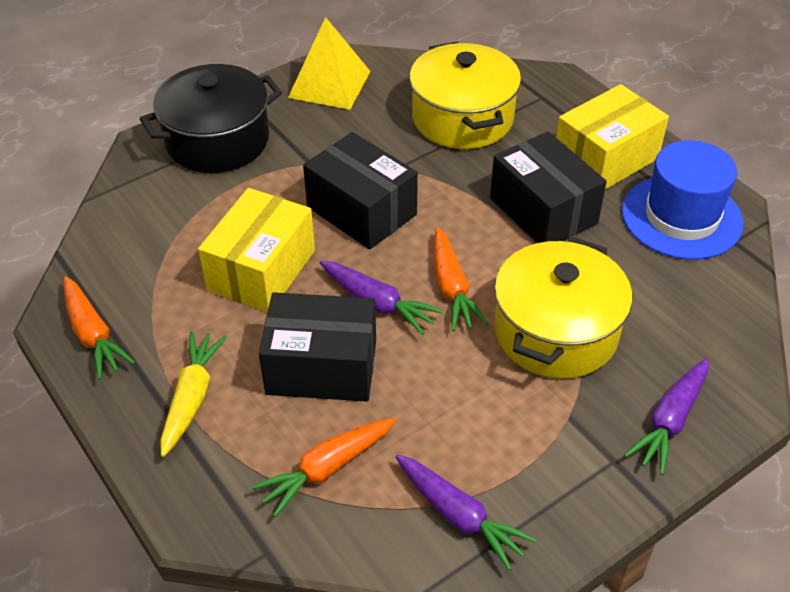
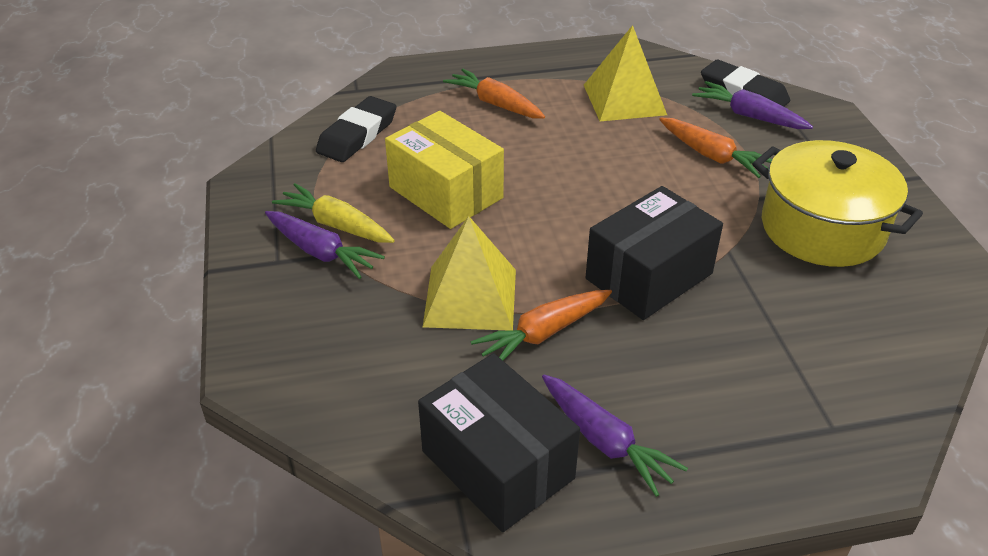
black box: [259,292,376,402] [303,132,418,250] [490,131,607,243] = 3 -> [418,353,580,532] [585,186,723,320] = 2
black eraser: none = 0 -> [316,96,396,162] [701,60,790,106] = 2
black pot: [140,64,282,173] = 1 -> none = 0
blue hat: [622,140,744,260] = 1 -> none = 0
yellow box: [198,188,315,313] [556,84,669,190] = 2 -> [385,111,504,229] = 1
yellow pot: [410,41,521,149] [494,237,632,379] = 2 -> [752,140,923,267] = 1
yellow pyramid: [288,17,371,110] = 1 -> [423,216,516,331] [584,25,667,121] = 2

